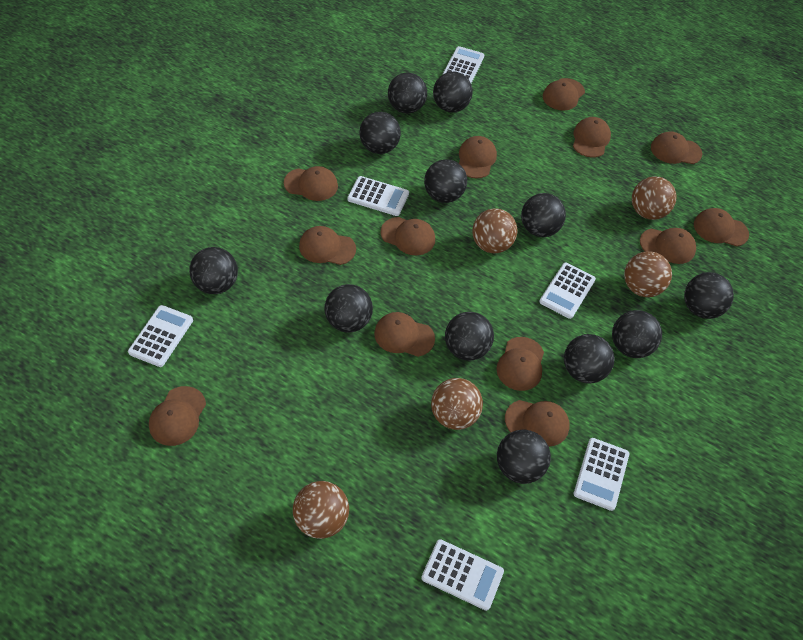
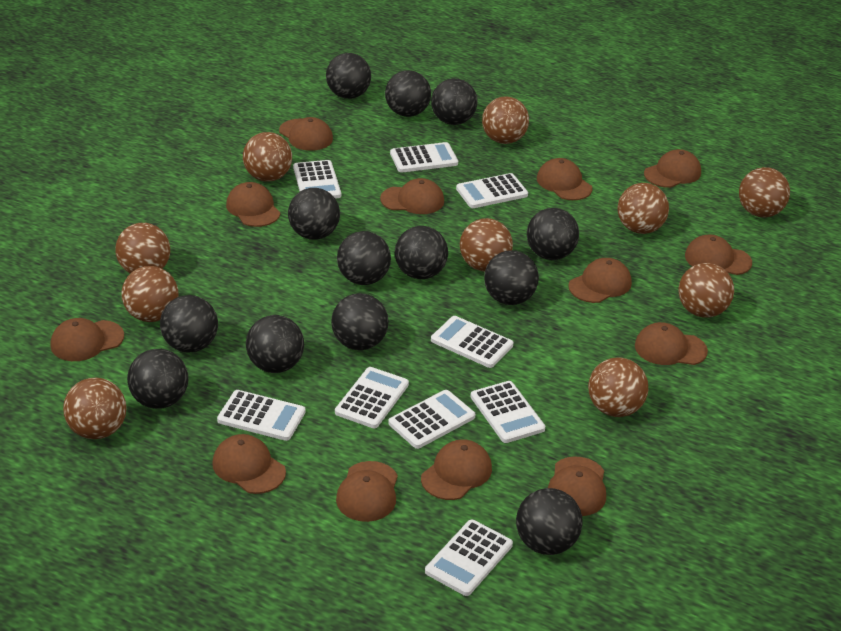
black ball: [189,247,238,294] [324,284,373,332] [359,112,401,154] [388,73,427,114] [424,159,467,203] [433,72,473,112] [445,312,494,361] [497,430,551,484] [521,193,566,237] [564,334,614,383] [612,310,662,358] [684,272,734,319] = 12 -> [127,349,188,409] [160,295,218,353] [246,315,304,373] [288,188,340,240] [326,53,371,99] [331,293,389,350] [337,231,391,285] [385,70,431,117] [395,226,448,279] [431,78,477,125] [484,250,539,305] [516,488,583,555] [527,208,579,260] = 13
brown ball: [293,481,349,539] [431,378,483,430] [472,208,517,253] [624,251,672,297] [632,176,676,220] = 5 -> [63,378,127,439] [115,223,170,274] [121,266,179,322] [243,132,292,182] [460,218,513,272] [482,96,529,144] [588,357,648,417] [618,183,669,234] [679,263,734,318] [739,167,790,217] = 10
white calculator: [128,305,193,367] [348,176,409,216] [421,539,504,611] [443,46,484,83] [539,263,596,319] [574,438,629,511] = 6 -> [217,390,306,441] [293,160,341,199] [335,367,409,428] [388,390,475,449] [390,142,458,173] [425,520,513,596] [431,316,513,368] [456,173,528,208] [470,381,545,443] = 9

